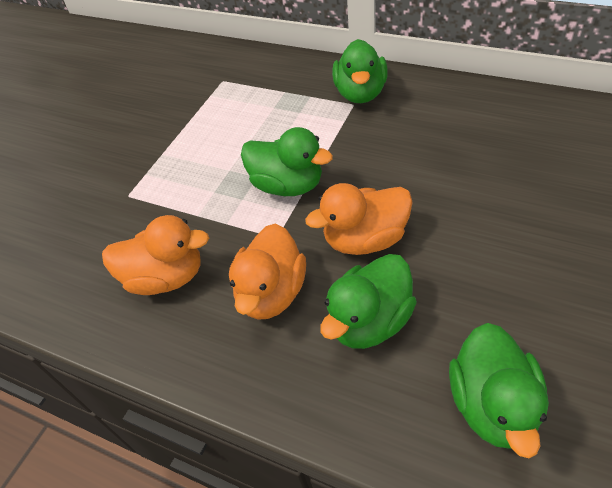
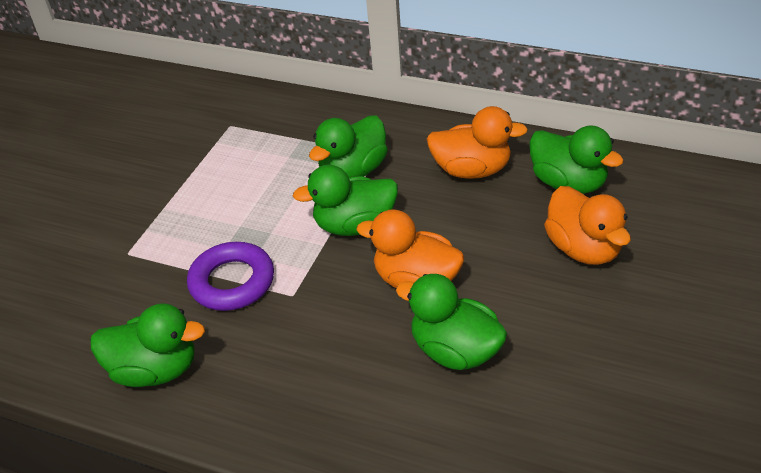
green duck: [241,127,333,196] [320,254,417,349] [332,39,388,103] [449,323,549,458] = 4 -> [90,303,205,387] [293,165,398,236] [309,116,388,177] [396,274,507,370] [529,125,624,194] = 5
purple ring: none = 0 -> [187,242,274,311] = 1

